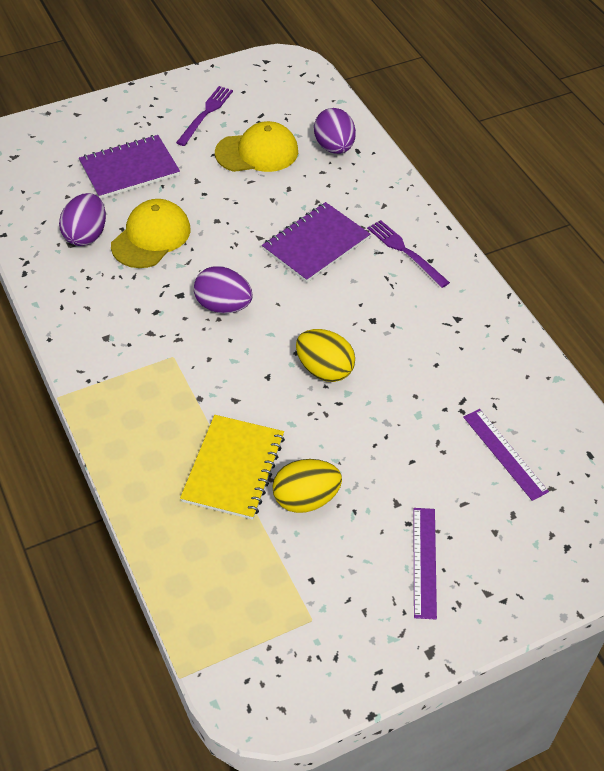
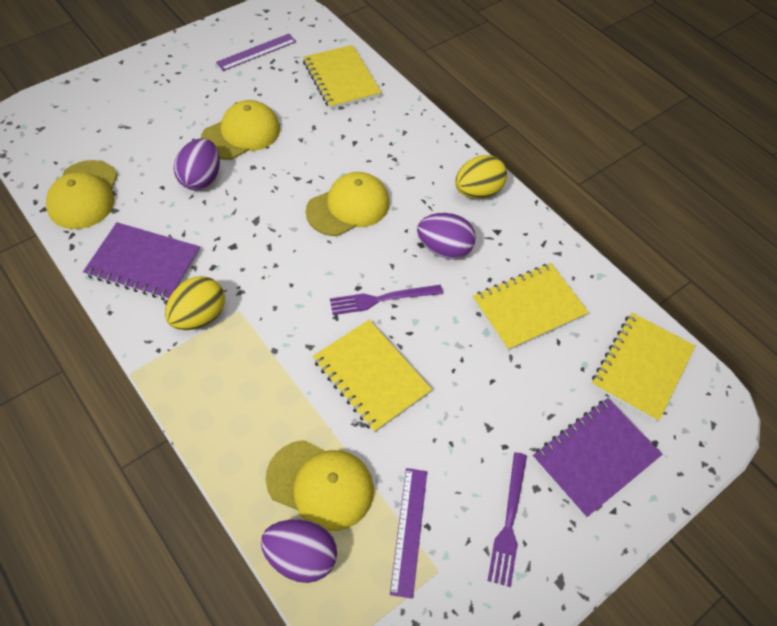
yellow cap: [111,199,191,268] [215,121,298,172] = 2 -> [46,160,118,229] [201,100,280,160] [266,440,374,531] [306,172,390,236] = 4
yellow notebook: [180,415,285,520] = 1 -> [303,45,382,109] [313,320,432,433] [473,263,589,351] [591,313,695,422] = 4

